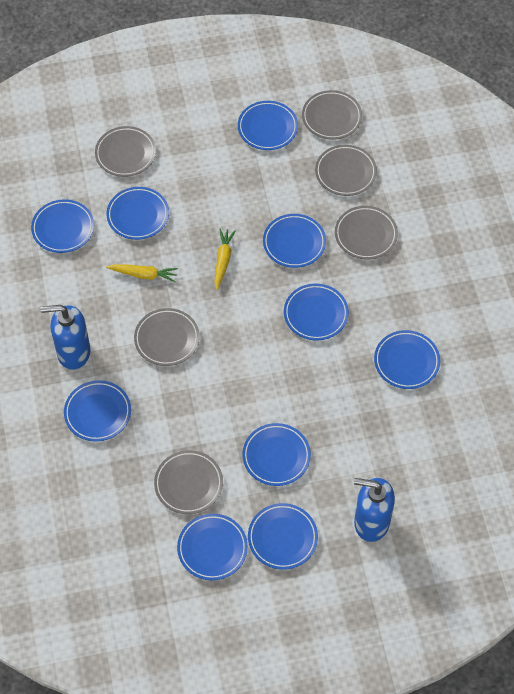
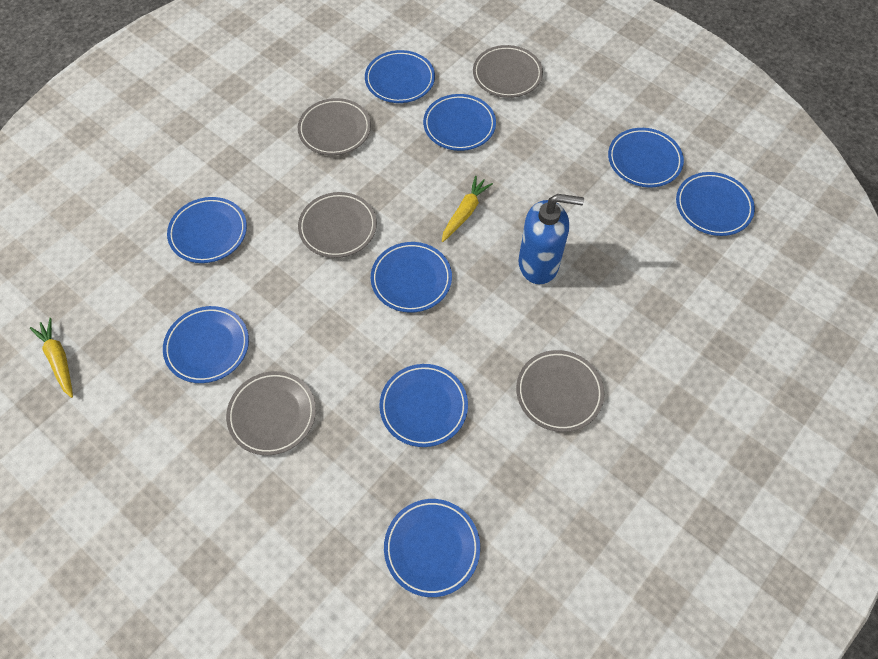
blue plate: [31,199,94,253] [64,380,131,442] [106,187,169,240] [177,514,248,580] [238,101,298,150] [242,423,311,486] [248,503,318,570] [263,214,326,268] [284,284,349,341] [374,330,440,389] = 10 -> [163,306,249,383] [167,197,247,263] [365,50,435,103] [371,242,452,313] [379,364,468,447] [384,499,480,597] [423,94,496,151] [608,128,684,187] [676,172,755,236] = 9
blue soap dispenser: [40,305,90,370] [354,478,395,542] = 2 -> [519,194,584,284] = 1
grey plate: [95,126,156,177] [134,308,200,366] [154,450,223,514] [302,90,362,140] [315,145,377,196] [335,206,398,260] = 6 -> [226,371,316,455] [298,98,371,155] [298,192,377,258] [473,45,543,98] [516,350,604,432] = 5

